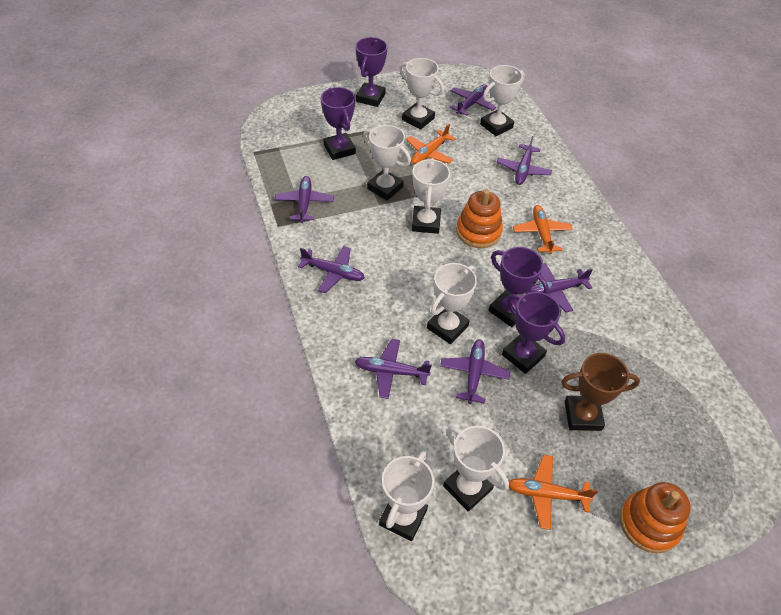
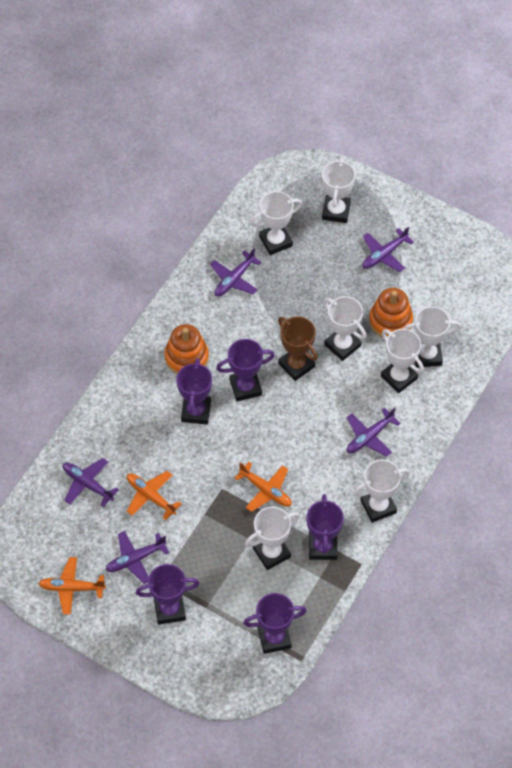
purple plane: [275,176,334,223] [298,246,365,293] [355,339,432,399] [440,339,510,404] [450,84,496,116] [497,136,552,185] [526,263,593,312] = 7 -> [63,458,119,507] [106,531,169,584] [210,248,262,296] [346,408,401,457] [362,227,414,272] = 5
purple trophy: [321,87,356,160] [356,37,387,107] [488,247,549,327] [502,292,565,374] = 4 -> [136,564,199,625] [176,358,212,424] [216,339,275,401] [243,593,307,654] [306,494,344,560] = 5

